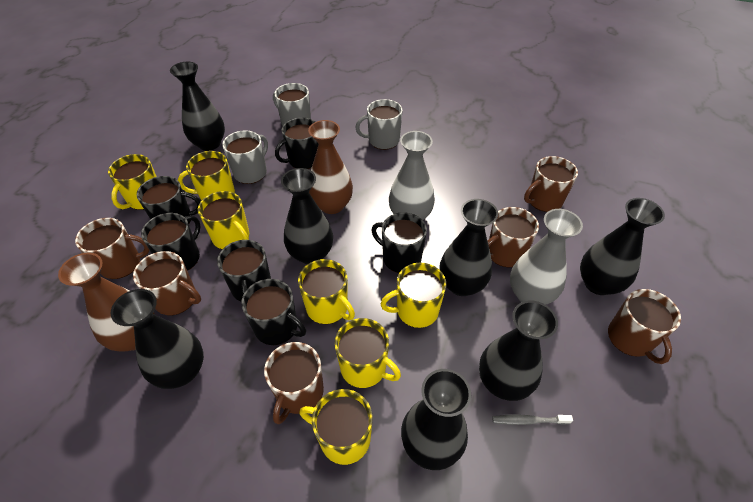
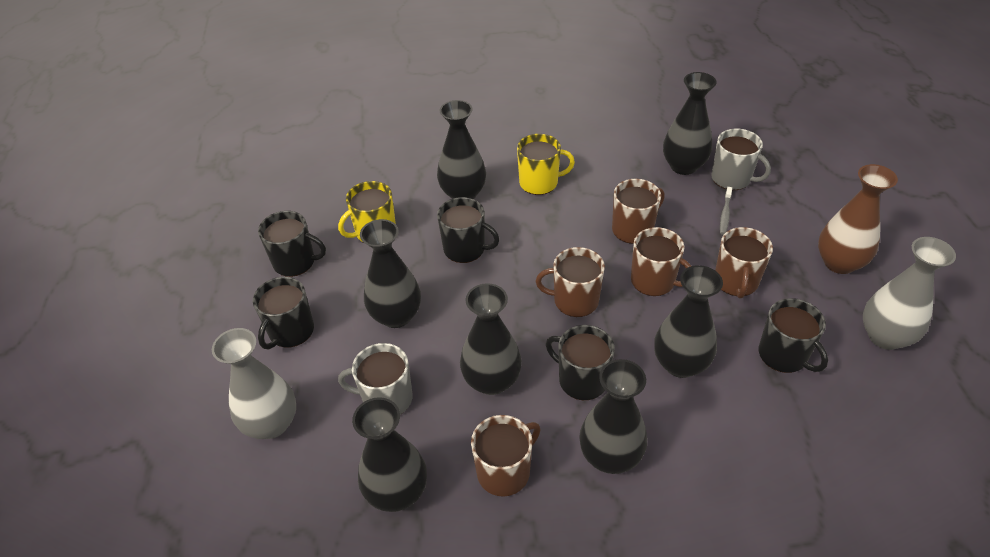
black mug: [137,176,201,224] [141,213,201,271] [217,240,271,301] [241,279,306,345] [275,118,319,169] [371,212,427,273] = 6 -> [253,277,314,350] [258,211,326,277] [437,197,500,263] [546,325,615,400] [758,298,828,373] = 5
brown mug: [75,218,149,279] [133,251,201,315] [264,342,324,424] [488,207,539,267] [524,156,578,212] [608,289,681,364] = 6 -> [471,415,540,496] [536,247,605,317] [612,179,665,244] [631,227,691,296] [715,227,773,299] = 5
brown vase: [58,253,155,352] [308,120,353,214] = 2 -> [818,164,898,274] = 1
grey mug: [222,131,268,184] [273,83,311,126] [355,99,403,150] = 3 -> [338,343,413,415] [711,129,771,190] = 2
yellow mug: [108,154,157,210] [178,151,235,201] [198,191,249,249] [298,259,355,324] [299,389,373,465] [335,318,401,388] [381,263,446,328] = 7 -> [338,181,396,243] [517,134,575,195] = 2

